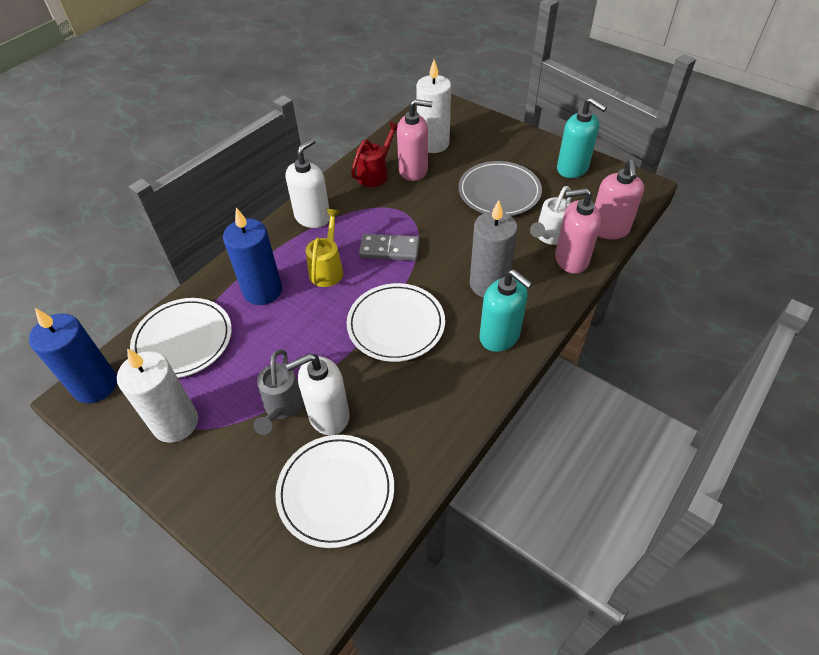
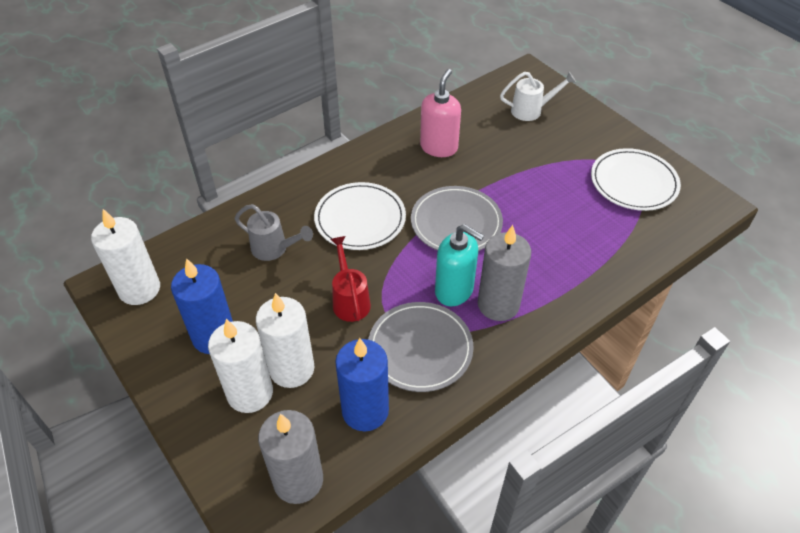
grey candle: [470,200,518,297] = 1 -> [258,410,323,504] [478,225,531,321] = 2
grey domino: [359,234,419,261] = 1 -> none = 0
grey plate: [459,161,542,216] = 1 -> [368,302,474,392] [411,186,503,251] = 2
pink soap dispenser: [397,99,432,181] [555,188,601,274] [595,160,644,240] = 3 -> [420,69,461,157] = 1
turquoise soap dispenser: [480,269,533,352] [557,98,607,178] = 2 -> [435,224,484,306] = 1
white candle: [117,348,198,443] [416,60,451,153] = 2 -> [91,209,160,305] [208,319,273,413] [256,293,314,388] = 3
white plate: [130,298,232,378] [275,435,394,548] [347,283,445,362] = 3 -> [314,182,406,250] [591,148,681,211] = 2
white soap dispenser: [286,138,330,228] [286,353,350,435] = 2 -> none = 0
yellow watering can: [306,209,343,287] = 1 -> none = 0

